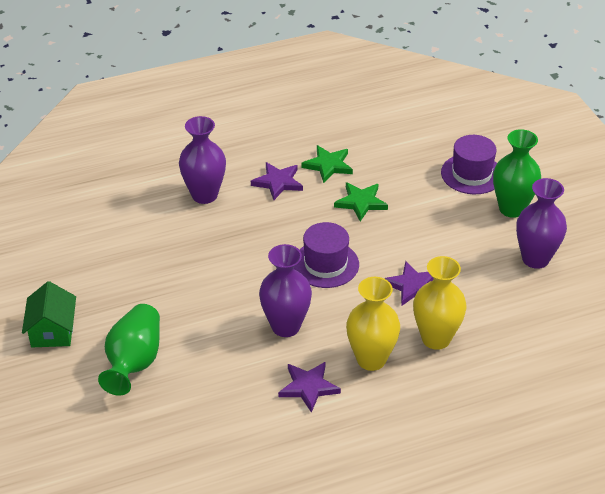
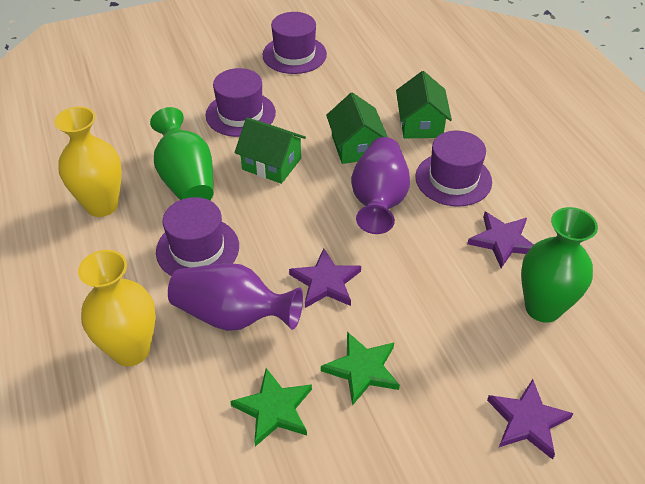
green house: [22,281,76,347] = 1 -> [235,117,306,184] [326,93,388,164] [396,71,452,138] = 3
purple hat: [294,222,359,288] [441,135,497,194] = 2 -> [156,197,239,276] [205,68,276,137] [263,12,327,74] [415,131,492,207] = 4
purple vase: [179,116,226,204] [259,244,312,337] [516,178,567,269] = 3 -> [168,263,303,331] [351,137,410,234] = 2

